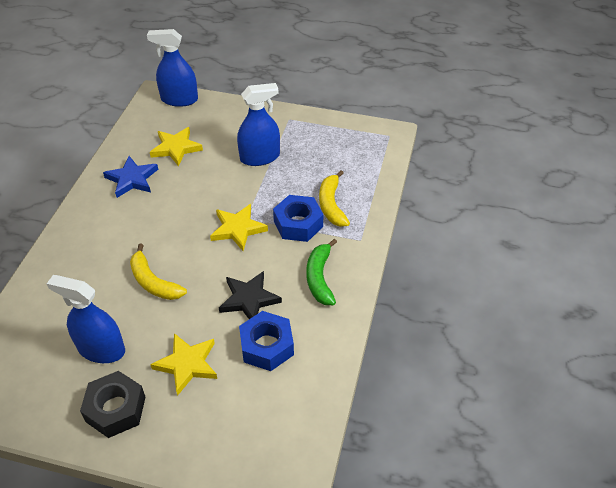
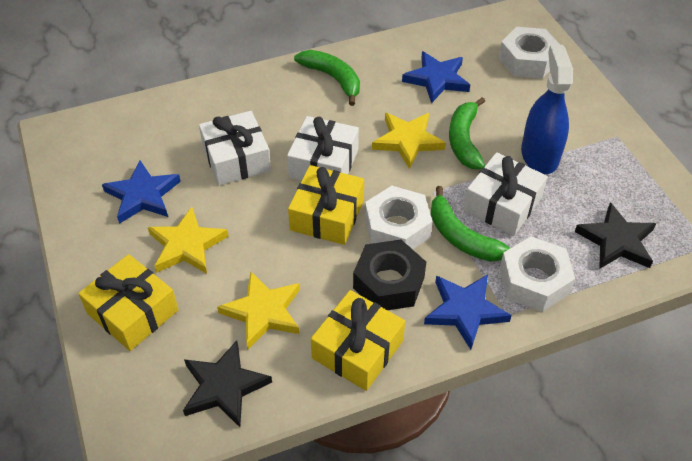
black star: [219,271,282,319] = 1 -> [183,341,272,427] [575,202,656,269] = 2
blue nut: [239,311,294,371] [273,195,323,242] = 2 -> none = 0
blue spray bottle: [47,275,125,363] [147,29,198,107] [237,83,280,166] = 3 -> [521,45,573,175] = 1
blue star: [103,156,158,198] = 1 -> [102,160,181,224] [402,51,470,103] [424,275,512,350] = 3
green banana: [306,239,337,305] = 1 -> [294,50,360,106] [430,186,510,262] [449,97,485,169] = 3
white gift: none = 0 -> [199,111,271,185] [287,116,359,181] [463,152,548,236] = 3
white nut: none = 0 -> [365,186,433,249] [498,27,560,79] [499,236,575,312] = 3
yellow banana: [130,244,187,300] [319,170,350,227] = 2 -> none = 0
yellow gift: none = 0 -> [78,254,179,351] [288,165,364,245] [311,290,405,391] = 3

